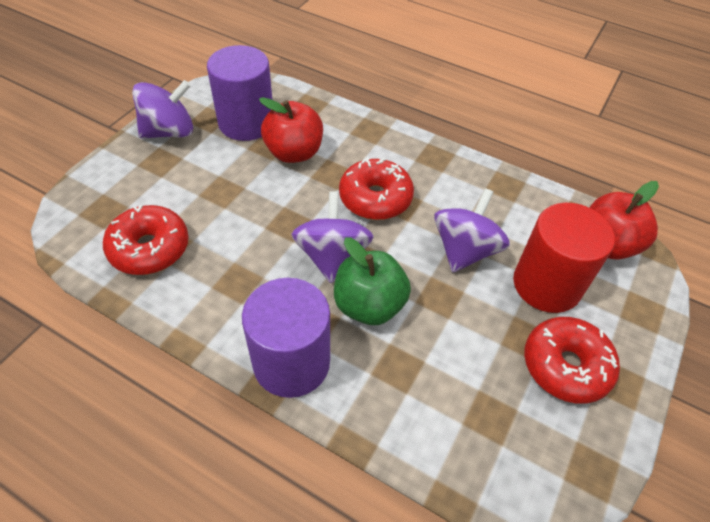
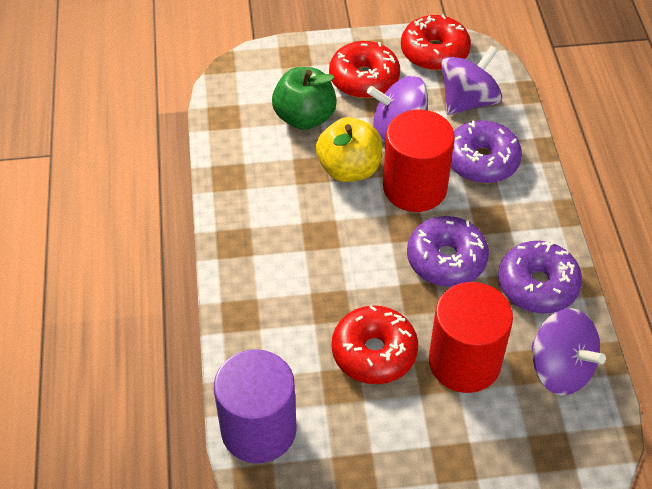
purple cylinder: [207,45,273,141] [242,278,330,398] = 2 -> [214,349,297,463] = 1
purple donut: none = 0 -> [407,216,489,287] [451,120,522,184] [498,241,582,314] = 3
red apple: [259,97,323,163] [589,181,659,260] = 2 -> none = 0
red cylinder: [513,203,615,313] = 1 -> [383,110,455,212] [429,282,513,393] = 2
yellow apple: none = 0 -> [316,117,383,182] = 1

